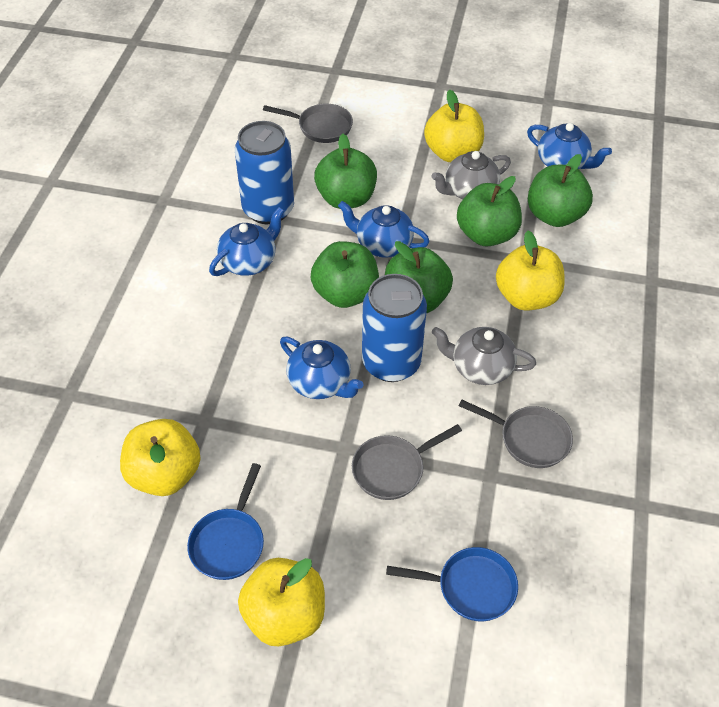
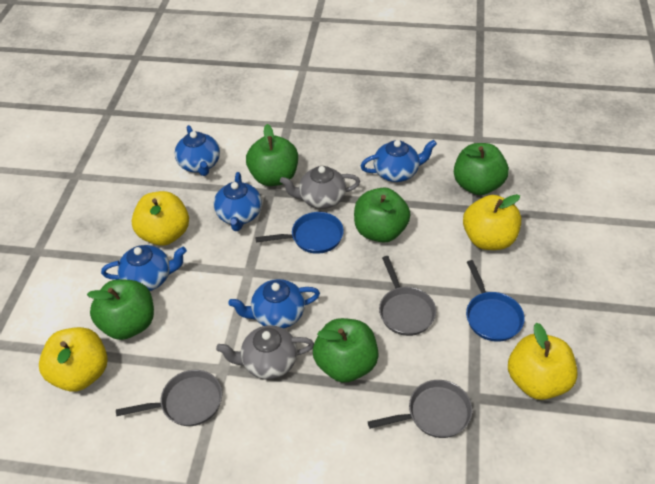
blue can: [235,121,294,224] [362,274,427,382] = 2 -> none = 0
blue teapot: [209,207,284,276] [280,337,364,399] [338,201,430,258] [527,123,612,169] = 4 -> [101,245,187,291] [174,125,220,176] [214,172,262,231] [228,279,320,329] [361,140,437,182] = 5

